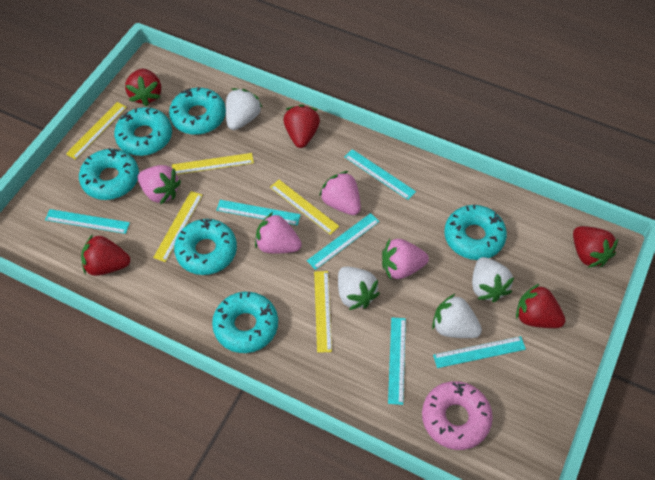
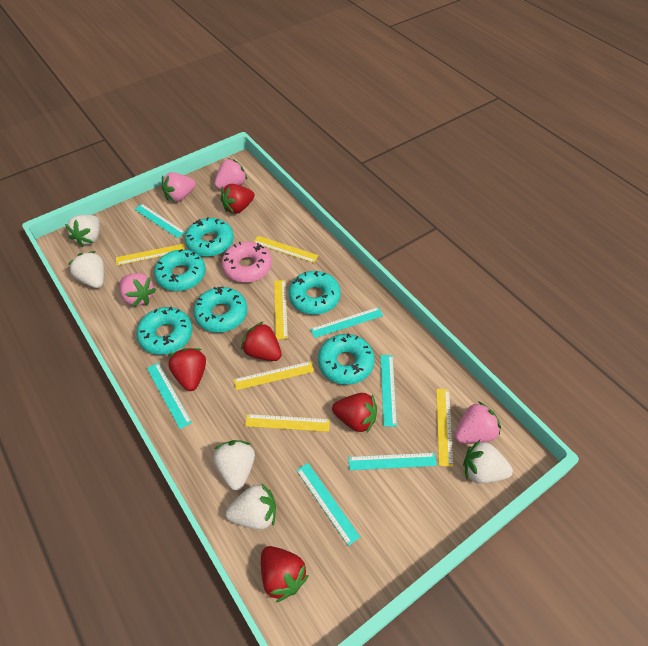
white strawberry: [226,88,263,130] [338,267,380,310] [432,294,482,338] [472,257,514,302] = 4 -> [65,215,100,247] [68,251,104,288] [214,440,255,490] [226,483,276,530] [463,440,513,484] = 5
yellow ruler: [66,102,127,160] [153,191,203,262] [172,153,254,174] [270,180,339,235] [314,271,332,353] = 5 -> [116,244,185,265] [234,361,314,390] [245,414,330,432] [254,236,318,263] [274,280,288,339] [436,389,453,467] = 6

